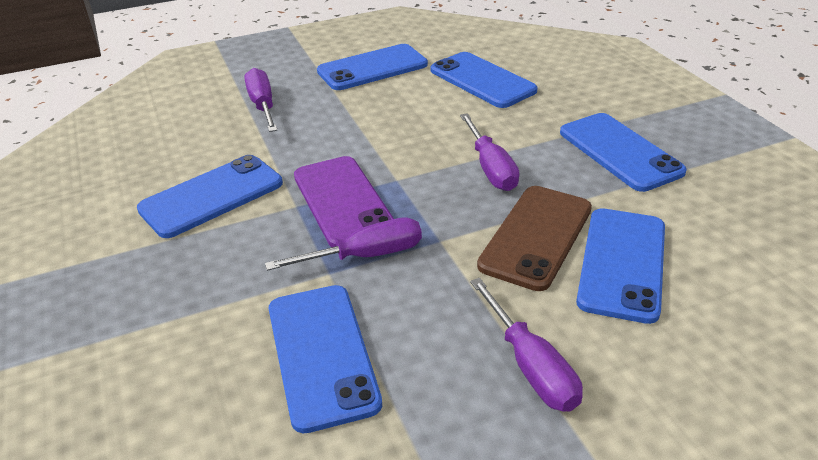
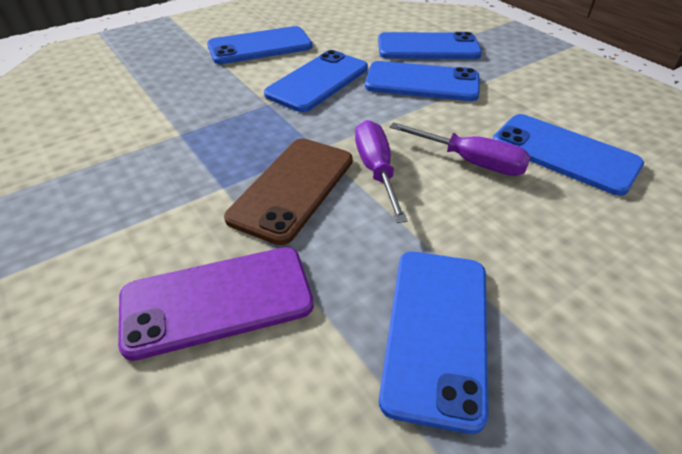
purple screwdriver: [244,68,277,132] [265,217,422,271] [460,113,519,191] [470,278,583,412] = 4 -> [355,120,408,223] [390,122,531,176] = 2

